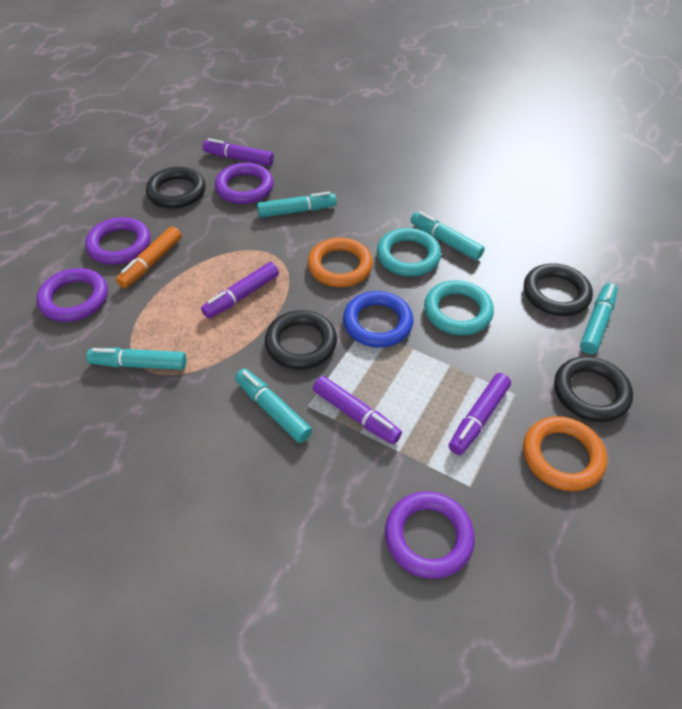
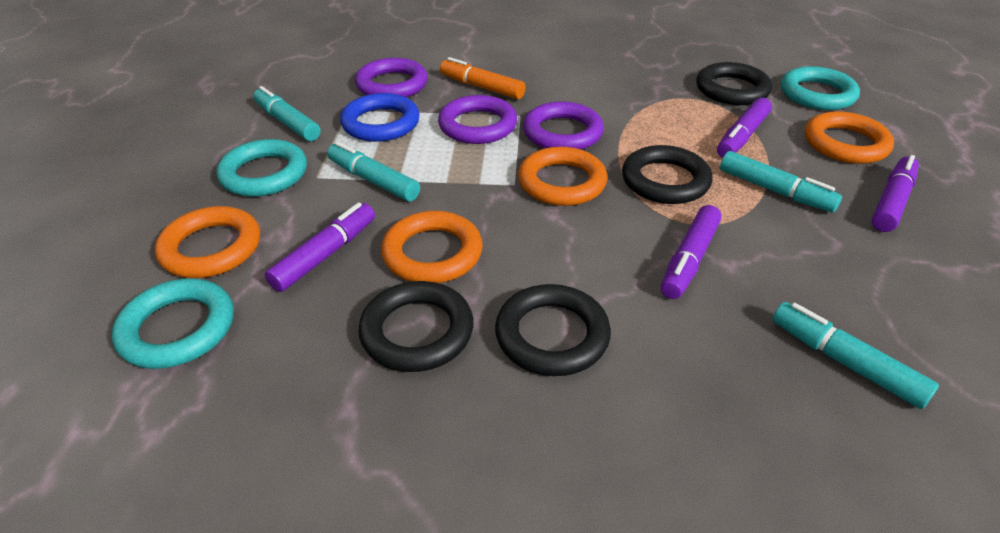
orange ring: [308,238,373,287] [523,416,607,491] = 2 -> [155,206,260,278] [381,211,483,283] [518,147,607,206] [805,111,894,164] = 4
purple ring: [37,268,108,322] [85,217,150,265] [215,163,274,204] [385,491,475,579] = 4 -> [355,58,428,97] [438,95,517,144] [523,102,604,150] = 3
turquoise marker: [86,348,187,370] [235,368,312,443] [257,192,337,218] [410,211,485,260] [580,283,618,354] = 5 -> [253,86,320,141] [327,142,420,202] [720,151,842,213] [772,302,939,409] = 4
turquoise ring: [377,228,441,276] [424,280,494,335] = 2 -> [112,279,234,369] [216,139,307,197] [781,66,860,110] = 3

